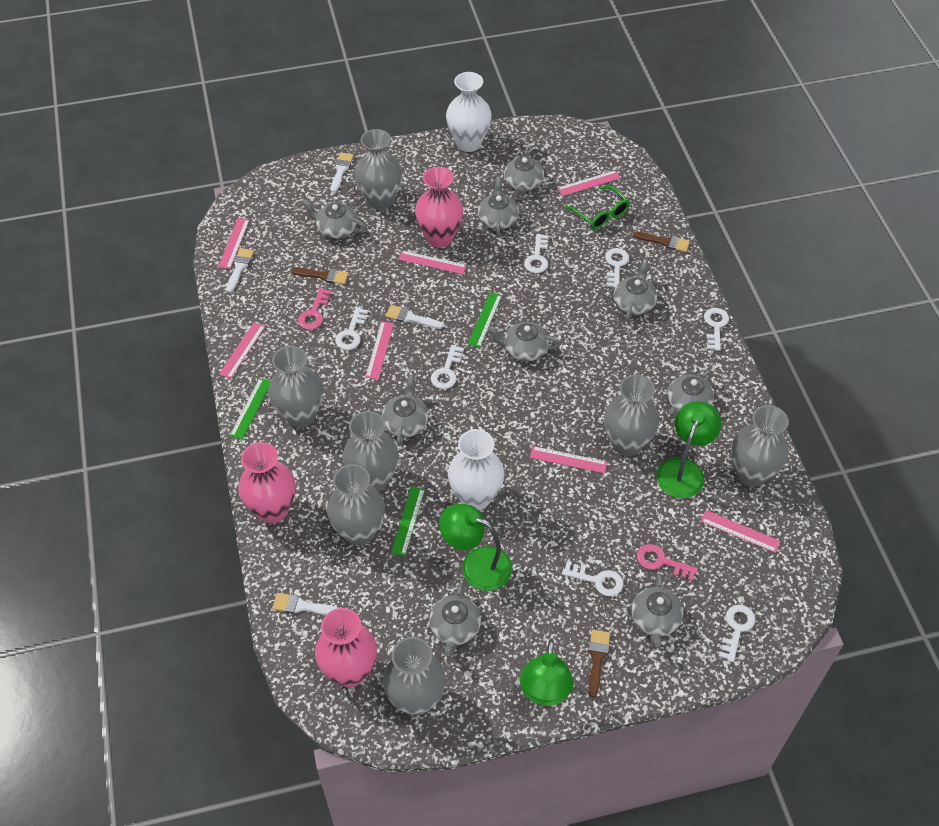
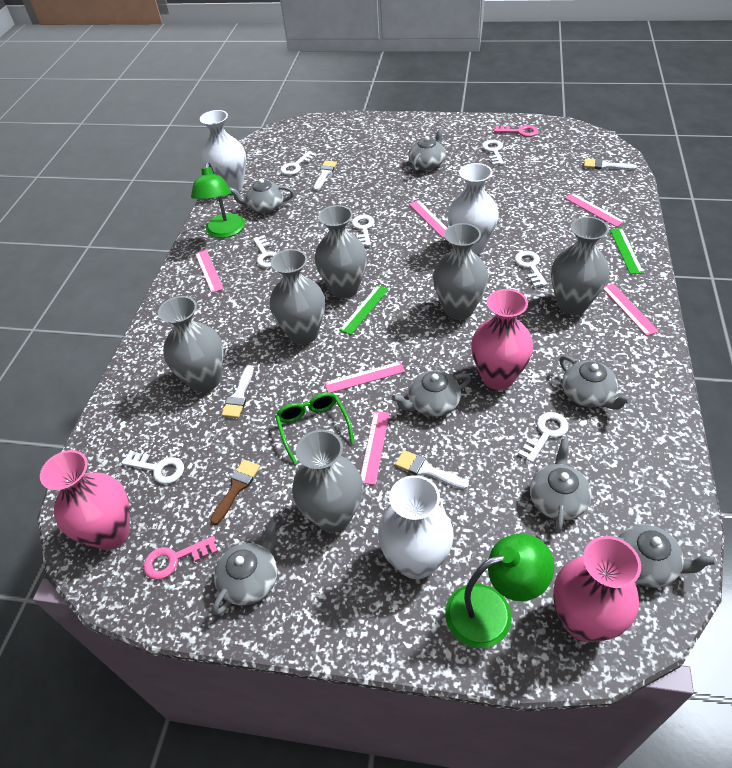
brown brush: [291,268,348,284] [588,630,610,697] [633,232,690,252] = 3 -> [210,460,260,525] = 1
green lamp: [439,504,512,591] [520,639,574,706] [656,401,721,498] = 3 -> [191,162,245,238] [445,534,554,648] = 2
green ruler: [230,378,271,439] [391,486,425,556] [468,292,502,348] = 3 -> [339,285,389,335] [610,228,644,274] = 2
grey teapot: [303,200,366,239] [382,375,428,446] [429,582,481,656] [478,176,519,236] [488,322,561,362] [504,149,544,196] [613,259,657,321] [631,574,683,647] [668,370,714,418] = 9 -> [213,520,277,615] [229,179,294,213] [392,370,471,417] [408,127,446,171] [530,439,592,533] [559,355,632,410] [616,524,716,588] = 7
grey vase: [269,346,323,428] [327,464,385,545] [343,411,399,492] [355,129,402,210] [383,637,446,716] [604,375,659,456] [731,405,789,487] = 7 -> [158,296,224,393] [269,249,325,345] [292,430,363,532] [314,205,367,299] [433,223,489,320] [551,217,609,315] = 6
pink ruler: [218,218,250,269] [219,322,265,379] [366,321,394,379] [398,250,467,274] [530,446,607,474] [557,170,621,196] [701,510,781,553] = 7 -> [195,250,224,293] [324,361,405,393] [361,411,390,485] [409,200,447,237] [565,193,625,227] [603,283,659,336] = 6
white vase: [446,72,492,152] [448,429,504,510] = 2 -> [200,110,246,194] [378,475,454,579] [448,163,499,255] = 3

